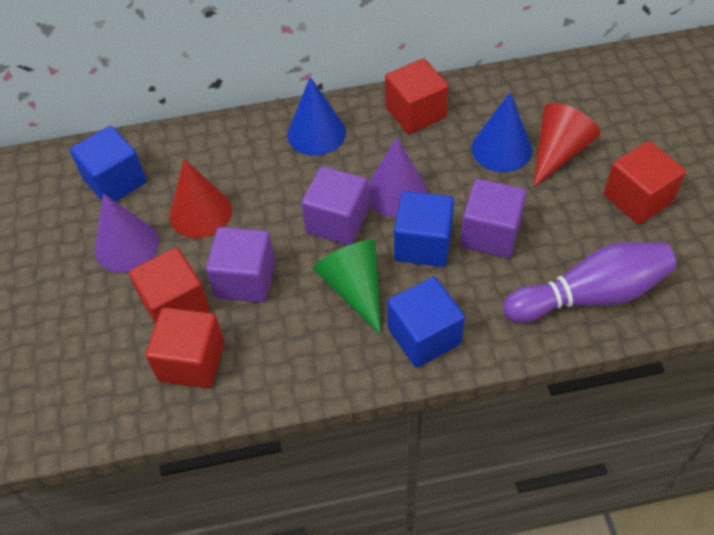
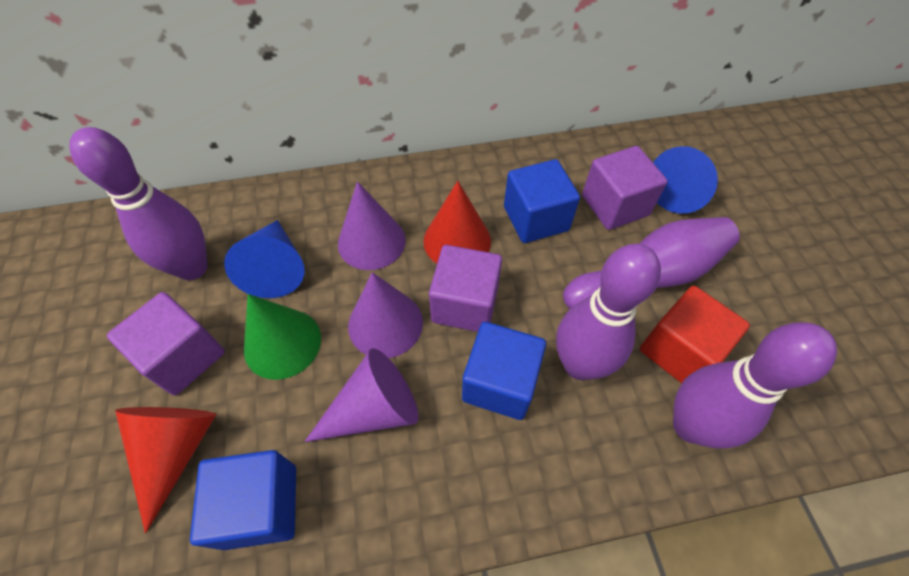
purple bowling pin: [503,242,676,323] = 1 -> [69,127,208,280] [556,244,661,380] [563,217,740,309] [673,322,837,449] = 4
purple cone: [95,193,159,273] [368,137,428,217] = 2 -> [305,348,419,442] [338,182,406,270] [348,272,423,358] = 3
red cube: [129,247,210,324] [145,308,224,389] [385,58,448,134] [604,141,686,224] = 4 -> [640,286,750,383] = 1

